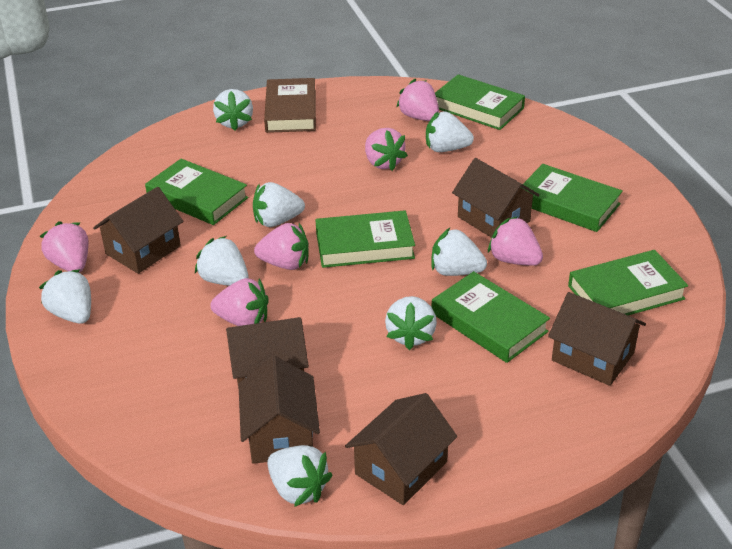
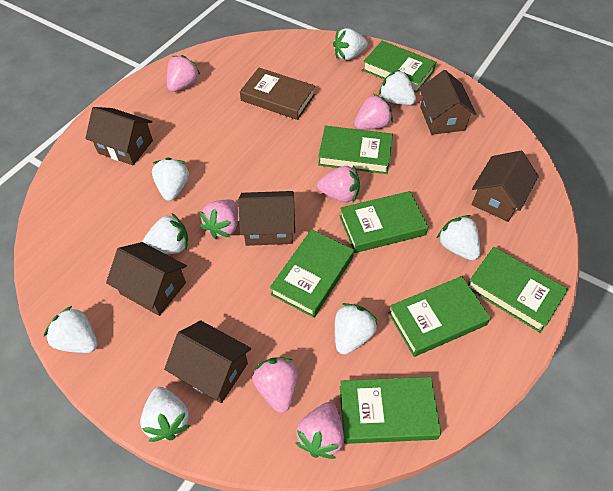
green book: [145,159,248,225] [315,210,415,268] [432,271,550,363] [435,74,525,130] [521,164,623,232] [568,250,688,315] = 6 -> [270,229,354,318] [318,126,393,174] [340,191,428,253] [340,377,441,444] [363,41,436,93] [388,276,491,357] [468,247,568,333] = 7

